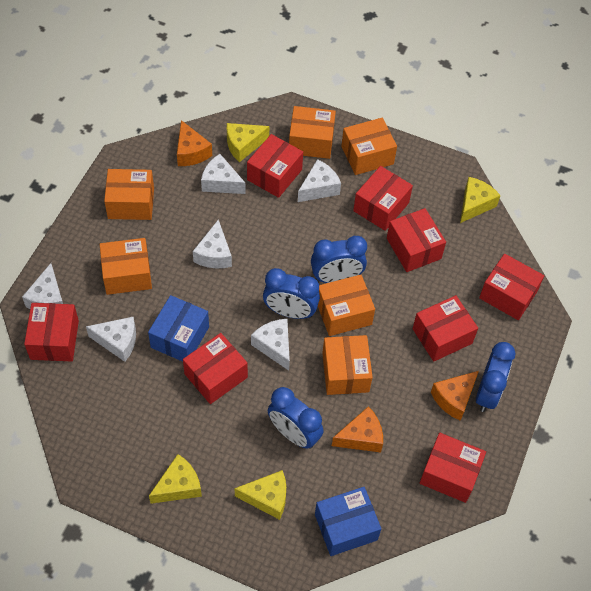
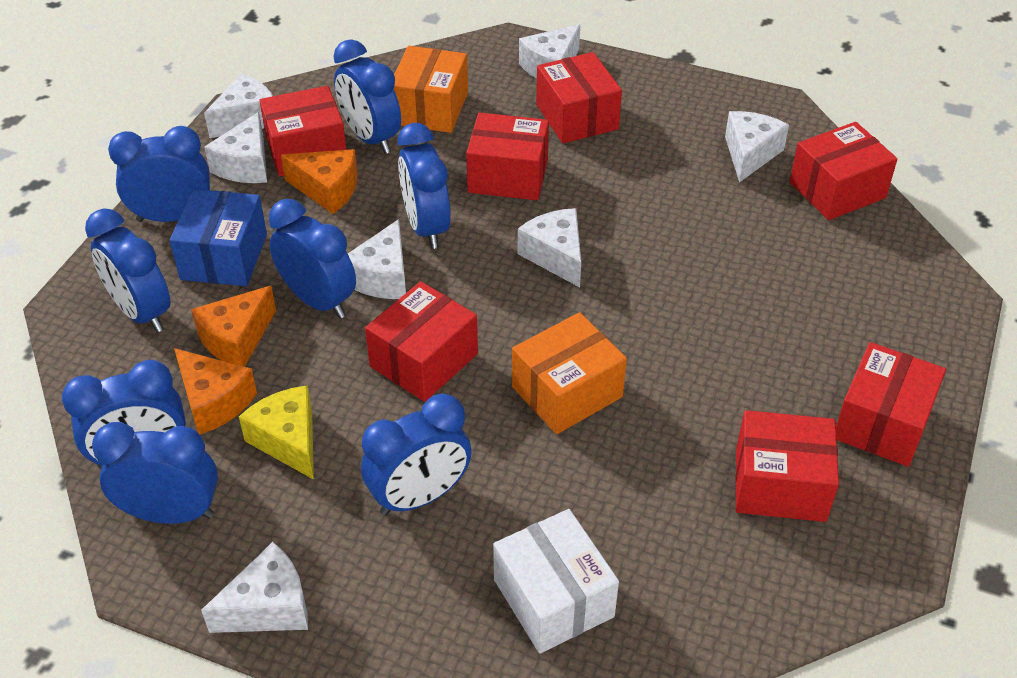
blue box: [148,295,209,362] [315,487,381,556] = 2 -> [170,189,267,286] = 1
blue clock: [263,268,320,319] [268,387,323,449] [311,236,367,283] [476,342,515,412] = 4 -> [62,360,186,469] [85,208,171,332] [92,422,218,524] [108,126,210,222] [269,199,356,318] [334,39,401,154] [361,394,472,515] [398,123,451,249] = 8
orange box: [100,238,152,295] [104,169,154,220] [289,106,336,159] [318,275,375,336] [322,335,373,395] [341,118,397,175] = 6 -> [394,46,468,133] [512,312,627,434] = 2
red box: [24,303,79,361] [183,333,248,404] [247,134,303,198] [353,166,413,231] [387,208,446,272] [412,295,478,362] [420,433,486,503] [479,254,544,320] = 8 -> [259,86,346,176] [365,281,478,402] [466,112,549,200] [536,52,622,144] [735,410,839,522] [789,122,898,220] [836,342,946,467] = 7
white box: none = 0 -> [493,509,619,653] = 1
white cheese: [22,263,63,309] [86,317,136,362] [193,219,232,268] [201,154,245,194] [251,319,290,371] [298,159,341,202] = 6 -> [201,542,308,633] [204,74,273,138] [204,112,267,183] [348,219,406,299] [518,208,581,287] [519,24,580,78] [725,111,789,183] = 7
yellow cheese: [149,454,202,504] [227,123,269,162] [235,470,286,520] [460,177,501,223] = 4 -> [239,385,314,480] = 1

